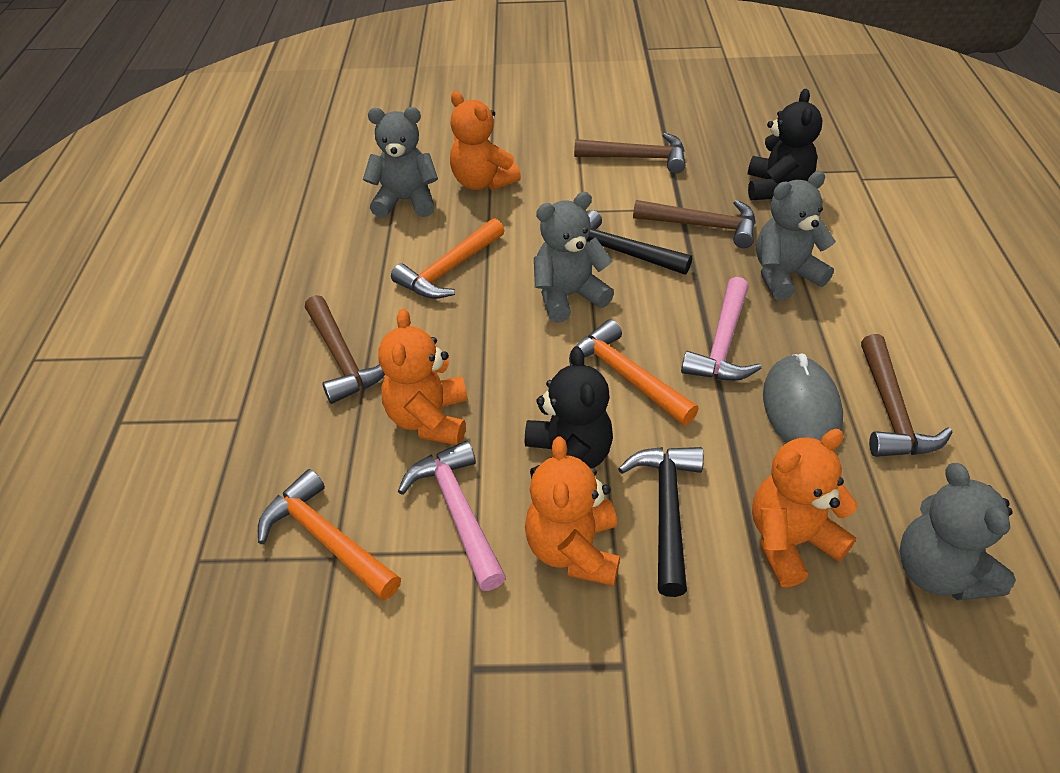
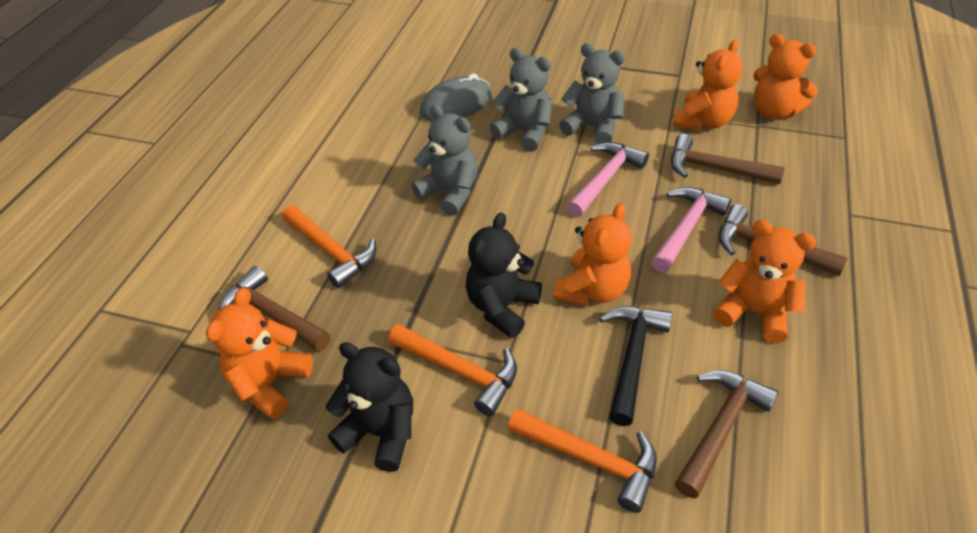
black hammer: [586,210,692,275] [618,447,704,597] = 2 -> [600,306,673,426] = 1
grey teddy bear: [363,107,438,218] [534,192,614,323] [756,171,836,301] [900,463,1016,600] = 4 -> [411,105,478,216] [490,48,552,152] [559,43,625,144] = 3
orange teddy bear: [378,309,467,445] [450,91,521,190] [525,436,620,586] [752,429,858,587] = 4 -> [206,288,313,419] [553,203,632,306] [673,40,743,131] [713,220,816,344] [753,34,818,119] = 5

